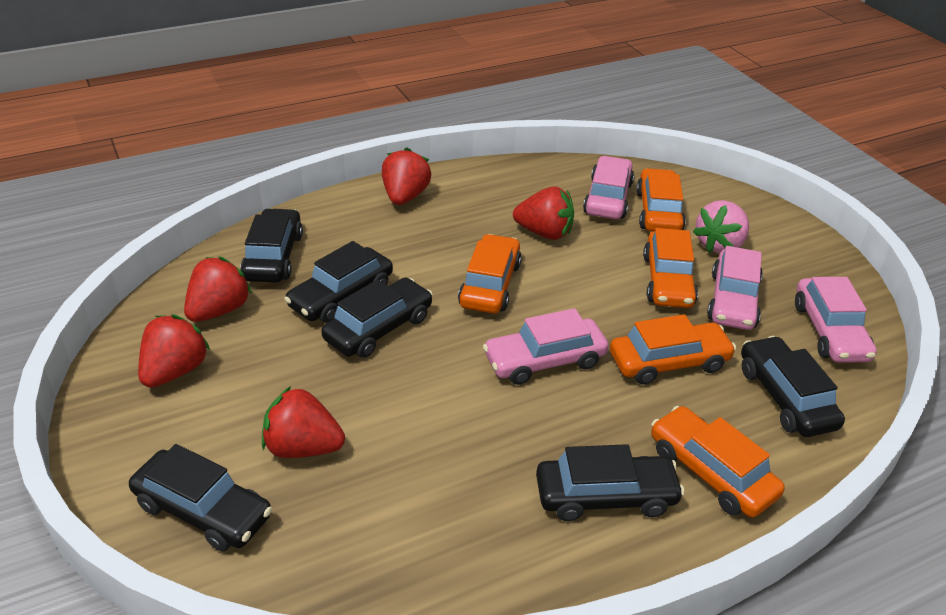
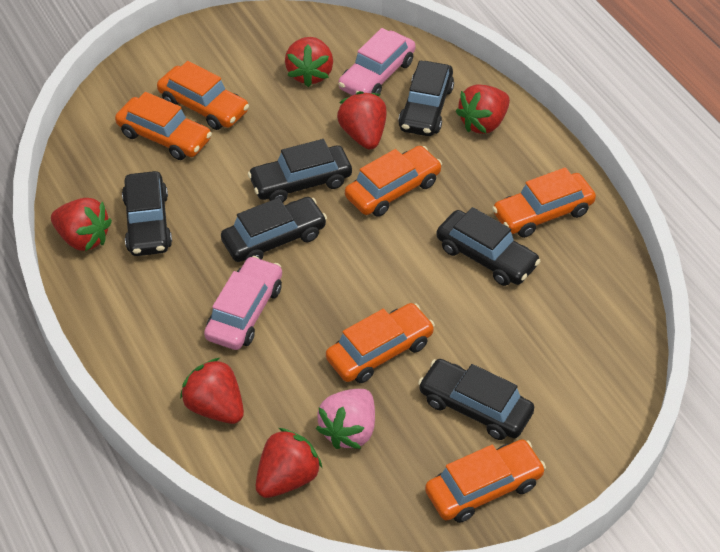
orange car: [458,234,522,313] [610,314,736,385] [636,168,686,232] [643,228,698,308] [651,406,785,518] = 5 -> [115,92,212,160] [157,61,249,130] [326,303,435,383] [345,146,442,217] [425,439,546,523] [492,167,596,238] = 6
pink car: [483,308,609,385] [583,156,634,219] [707,246,763,330] [795,277,877,363] = 4 -> [204,256,282,350] [338,28,416,97] = 2
red strawberry: [138,315,210,388] [184,257,252,322] [262,386,345,458] [382,148,431,205] [513,186,574,240] = 5 -> [51,198,112,251] [180,358,244,424] [256,428,322,498] [285,37,333,87] [337,91,387,149] [456,84,510,134] = 6

